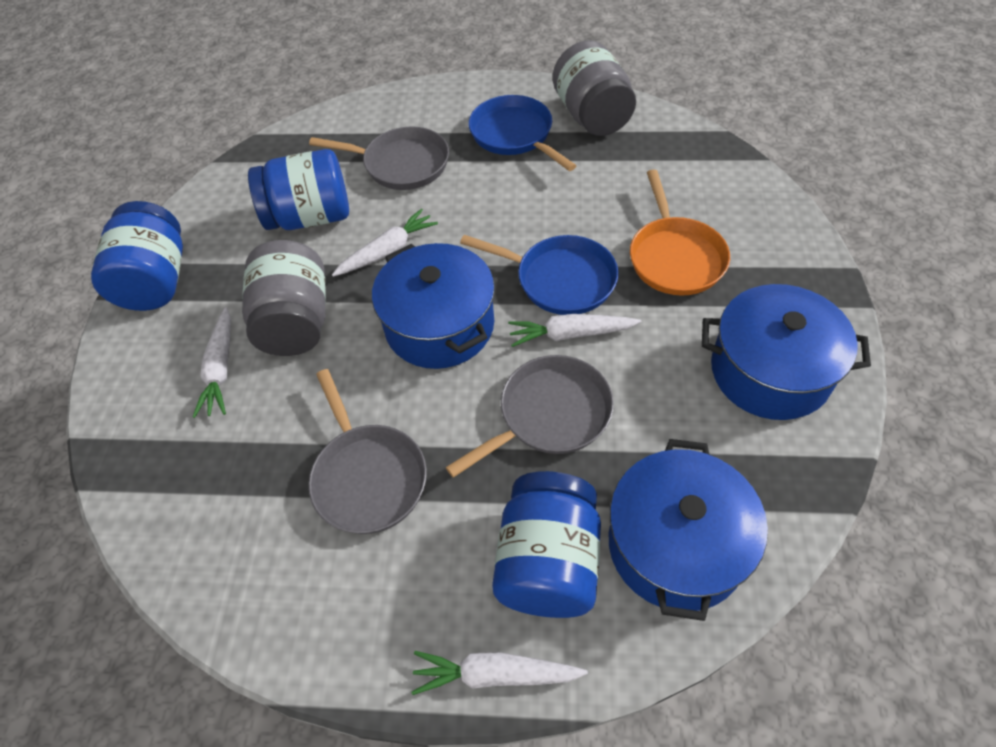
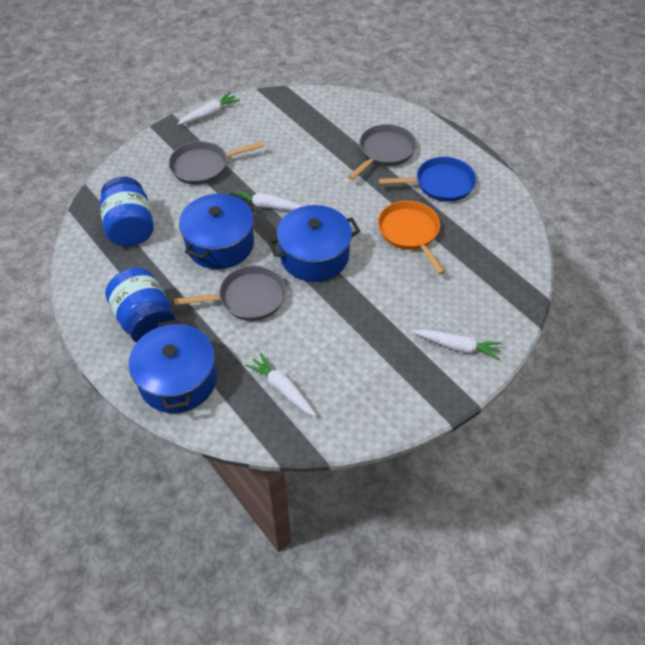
blue jar: [91,201,183,311] [248,149,349,230] [492,471,601,618] = 3 -> [100,177,154,246] [105,268,175,342] = 2
blue pan: [460,235,619,315] [469,95,577,171] = 2 -> [379,157,476,202] = 1
grey jar: [242,240,326,356] [553,41,636,136] = 2 -> none = 0

